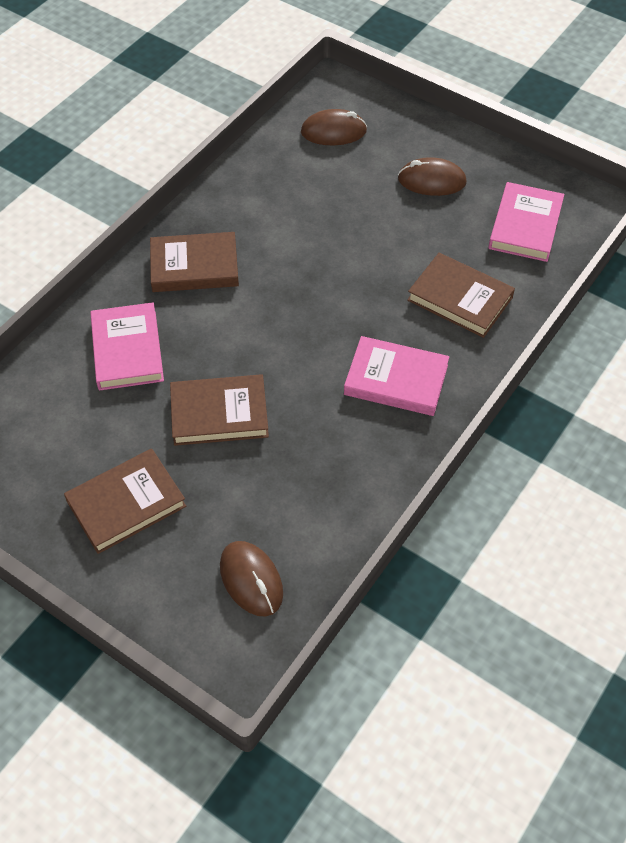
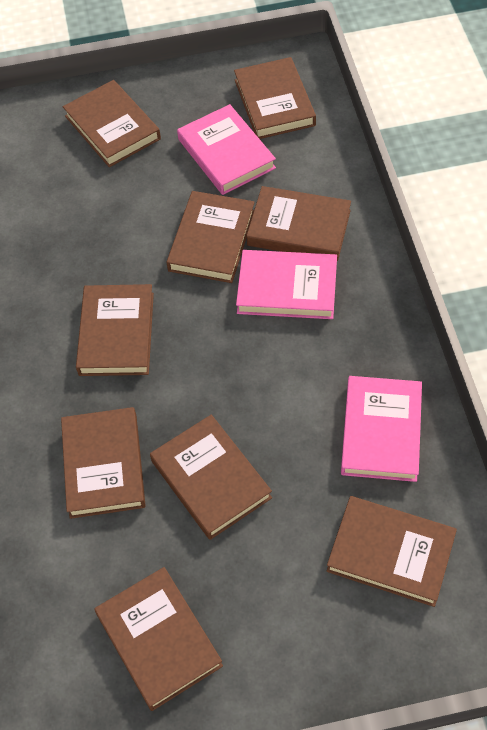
brown book: [64,449,186,554] [150,232,239,292] [170,374,269,446] [407,253,515,338] = 4 -> [61,407,146,519] [63,80,161,167] [76,284,154,376] [94,567,223,711] [150,415,272,540] [166,191,255,283] [234,57,316,139] [247,186,351,261] [327,496,457,607] = 9
brown mouse: [220,541,283,616] [301,109,367,145] [398,157,467,196] = 3 -> none = 0

